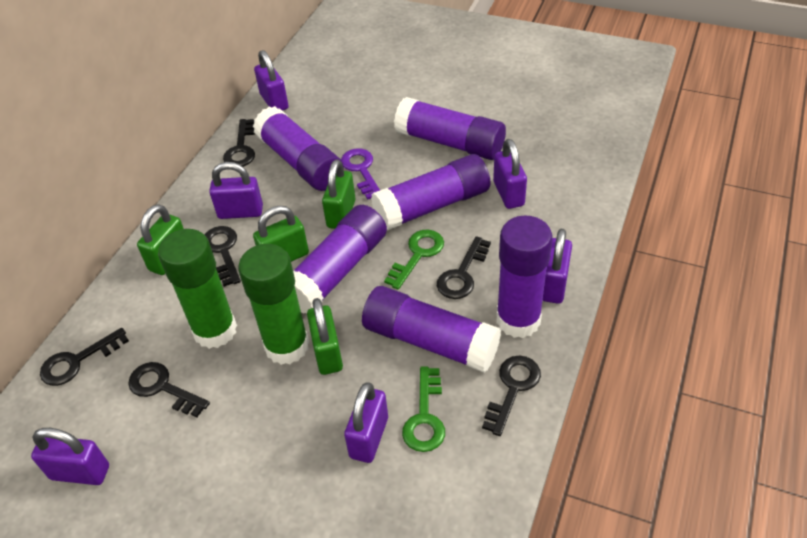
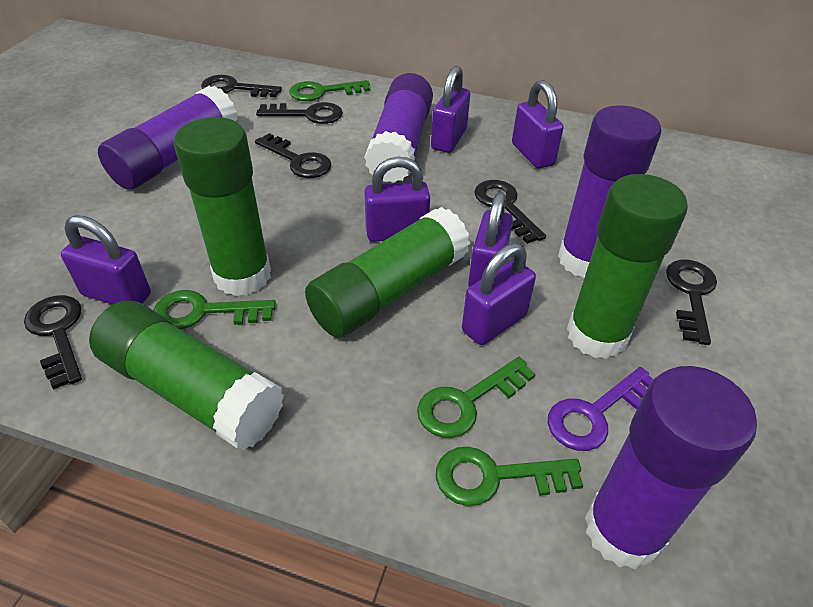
green glue stick: [158,229,237,349] [238,244,309,365] = 2 -> [89,300,284,450] [174,117,271,296] [305,207,470,338] [567,174,688,359] = 4
green key: [384,229,444,290] [402,366,445,452] = 2 -> [154,290,276,330] [289,80,370,101] [417,357,535,438] [436,447,583,506] = 4
green padlock: [137,204,184,275] [253,206,309,262] [307,298,343,375] [322,159,356,229] = 4 -> none = 0
purple glue stick: [253,106,344,191] [293,205,387,314] [362,286,501,373] [371,154,490,230] [394,97,506,160] [496,215,552,338] = 6 -> [98,85,238,190] [364,73,433,183] [558,105,661,278] [585,366,757,569] = 4

